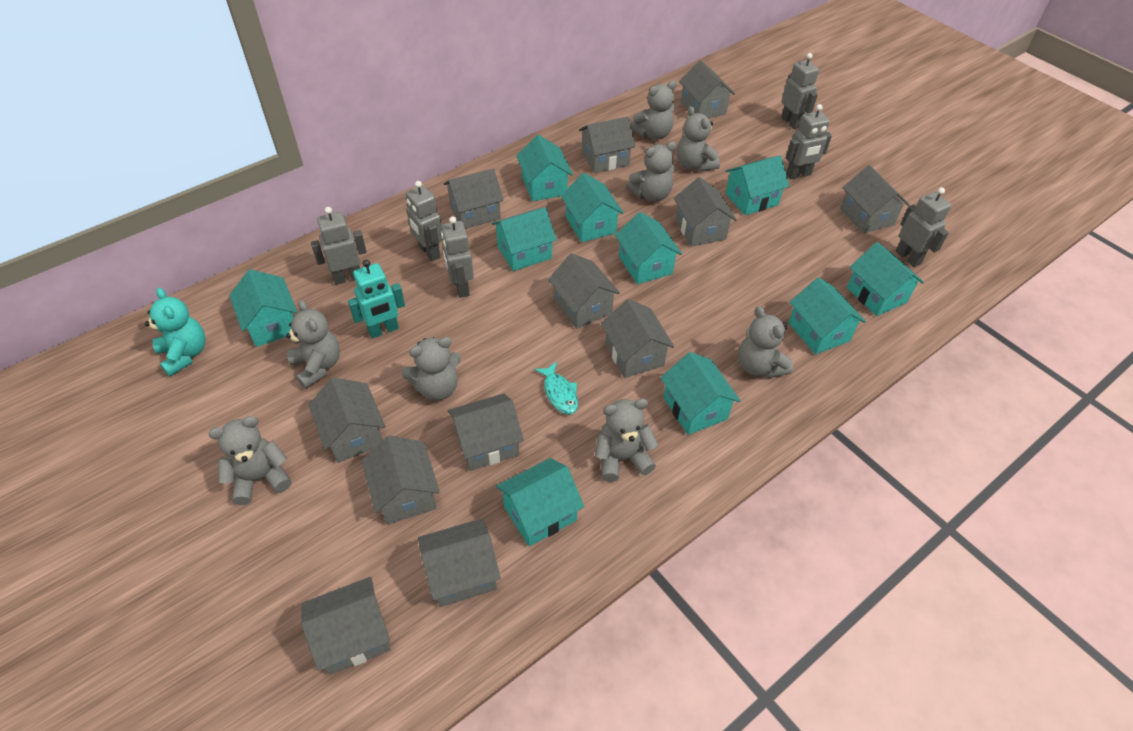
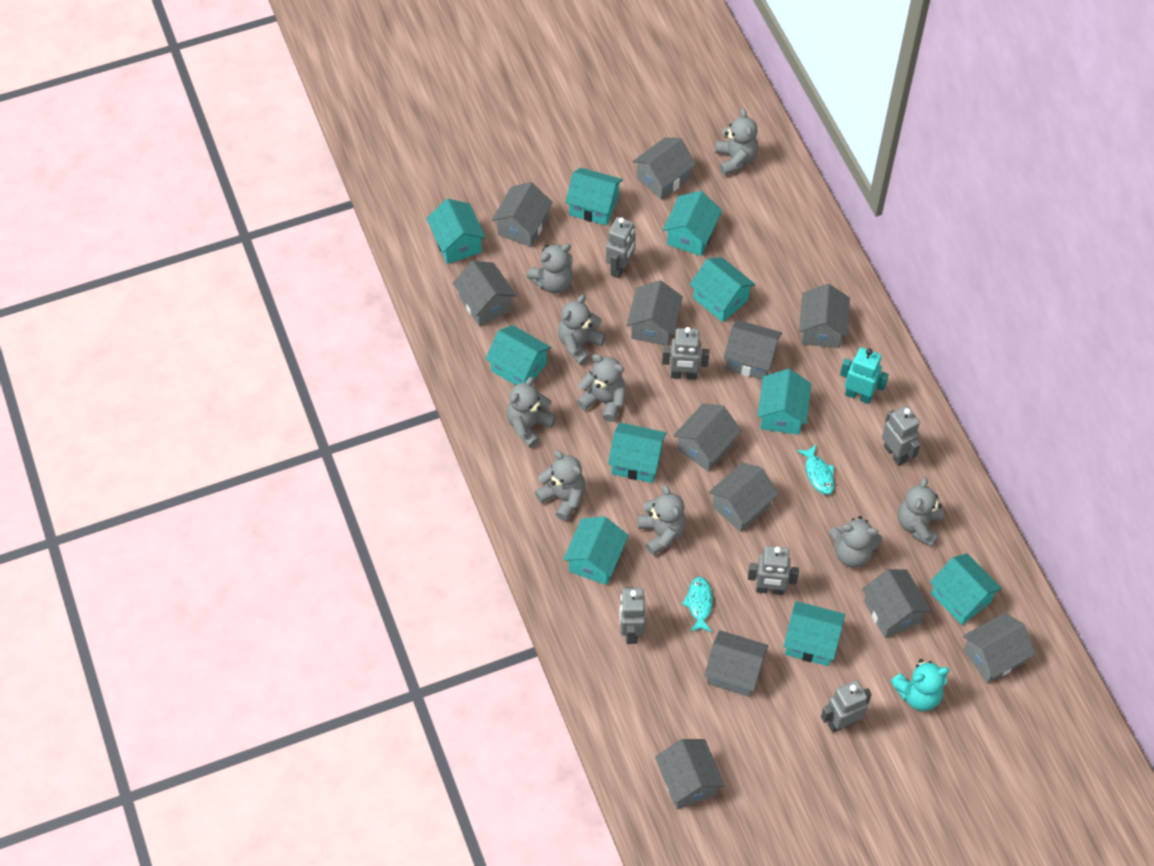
grey teddy bear: [208,416,291,505] [286,300,340,389] [402,337,461,401] [595,398,658,482] [626,141,677,202] [630,80,677,140] [677,106,720,172] [738,306,793,378] = 8 -> [507,377,556,448] [527,244,573,294] [535,451,585,521] [558,295,606,365] [577,354,626,422] [637,485,686,555] [715,108,758,176] [829,516,883,568] [898,477,943,547] = 9
turquoise fish: [534,361,578,415] = 1 -> [682,577,713,632] [797,445,835,495] = 2

